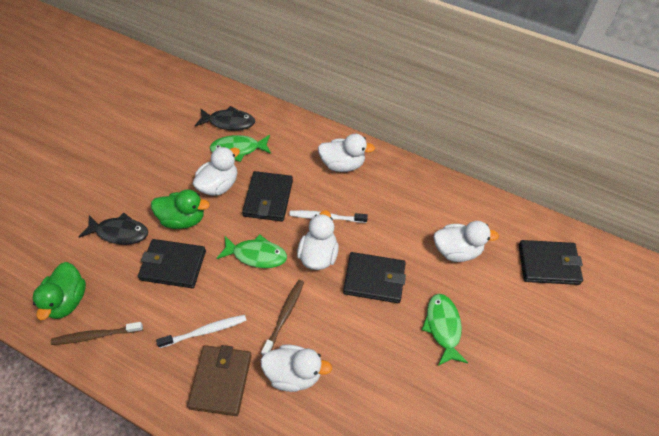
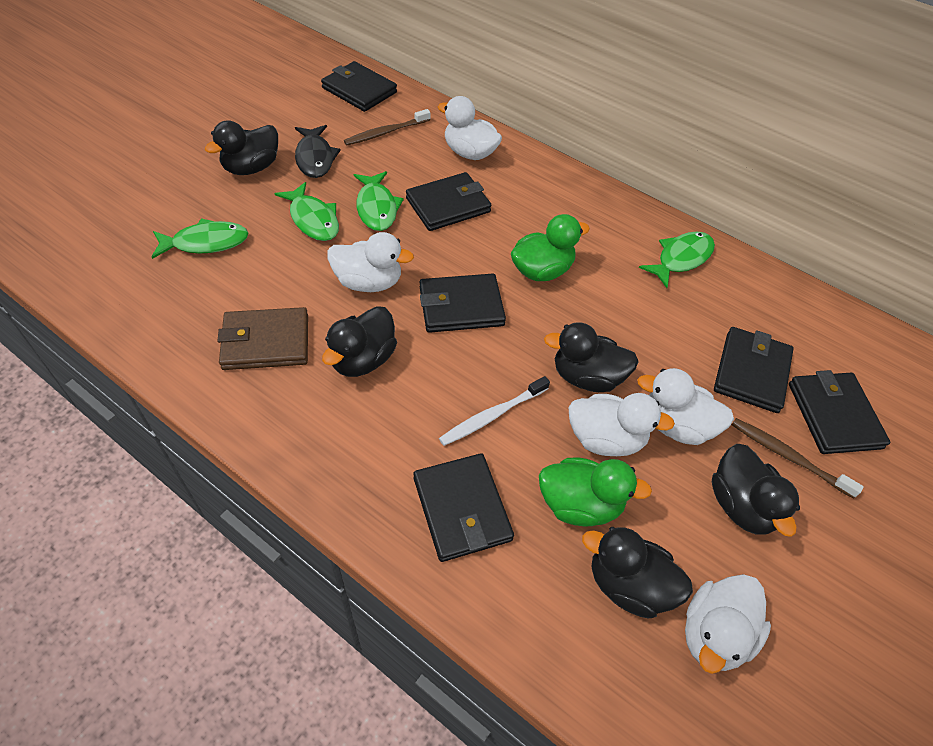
black duck: none = 0 -> [205,120,278,175] [322,306,397,377] [544,322,639,392] [582,527,693,618] [712,444,800,537] = 5
black fish: [79,212,148,245] [195,106,255,131] = 2 -> [295,125,341,178] = 1
black wallet: [138,239,206,288] [242,171,293,221] [343,252,406,303] [519,240,583,285] = 4 -> [321,61,397,112] [406,172,491,231] [414,453,514,562] [420,274,506,333] [714,327,794,413] [789,370,890,454] = 6
green fish: [210,135,271,162] [216,234,287,268] [422,294,468,366] = 3 -> [152,218,249,259] [274,182,339,241] [354,171,404,231] [639,231,715,288] = 4
white toothbrush: [156,315,247,348] [289,210,368,223] = 2 -> [439,376,550,446] = 1

